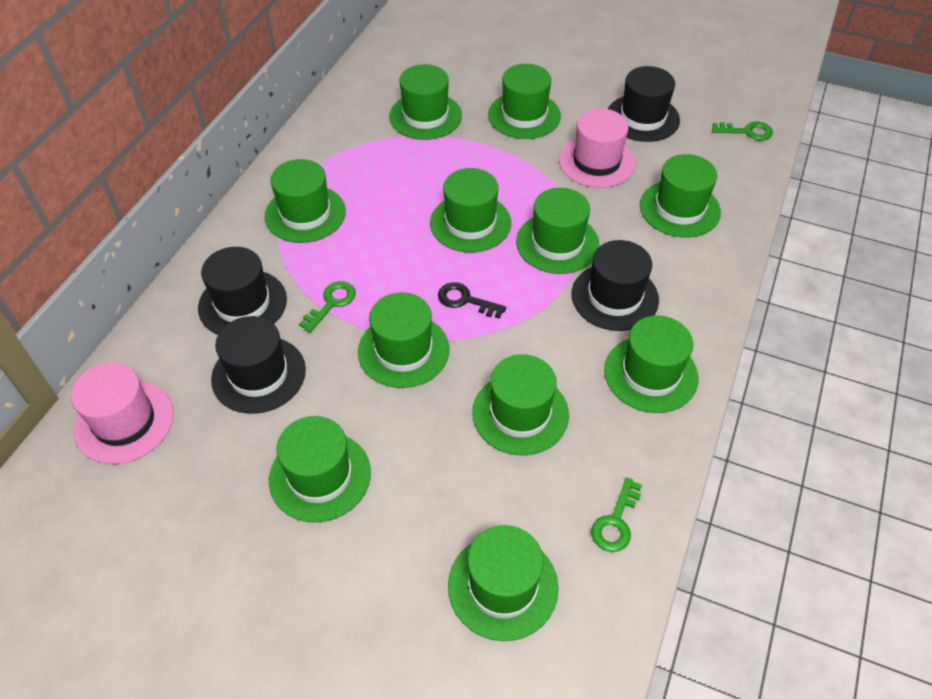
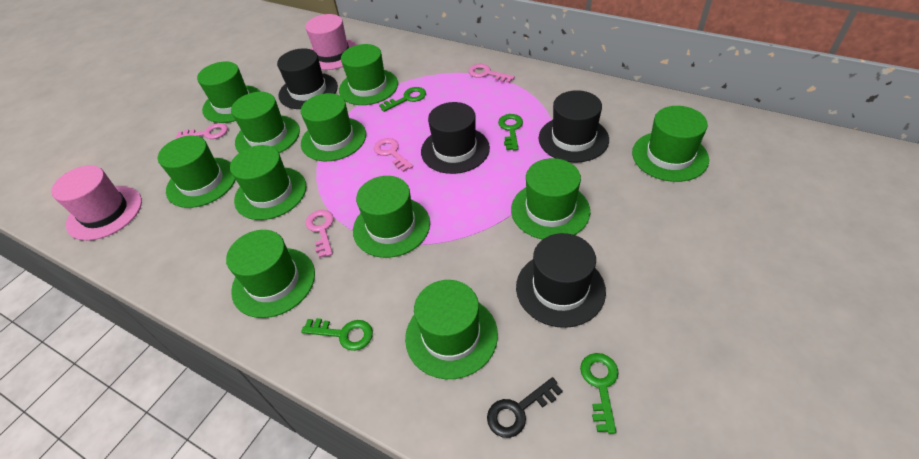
green key: [299,281,356,333] [591,478,642,552] [712,122,773,140] = 3 -> [301,318,373,351] [379,87,426,112] [498,114,523,150] [580,353,619,434] = 4
pink key: none = 0 -> [175,123,228,139] [305,210,334,258] [374,138,413,172] [469,64,515,83] = 4

